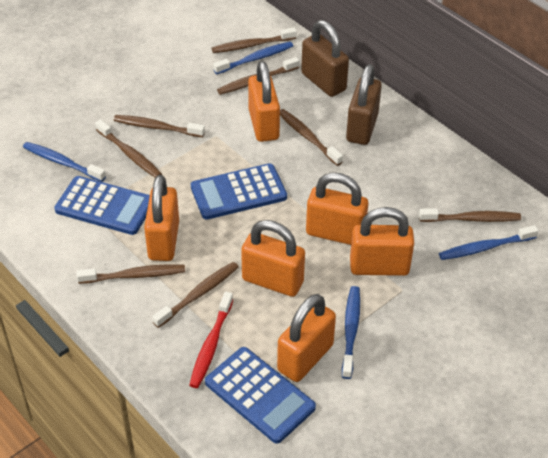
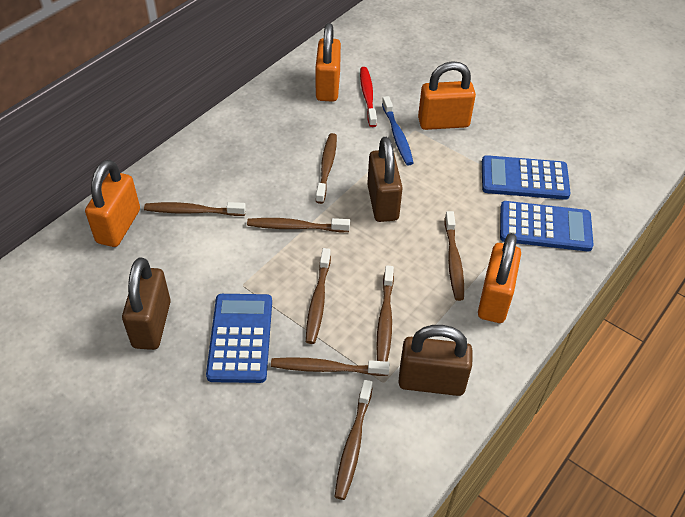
blue toothbrush: [23,142,106,182] [213,42,293,74] [342,286,360,379] [439,225,539,260] = 4 -> [382,96,413,166] = 1
brown padlock: [301,20,349,97] [346,64,382,145] = 2 -> [122,257,171,350] [367,137,403,222] [398,325,473,396] = 3
orange padlock: [144,175,179,261] [241,220,305,297] [248,61,280,142] [277,294,336,382] [306,173,368,245] [350,207,414,276] = 6 -> [85,160,140,247] [315,23,341,101] [418,61,476,130] [478,233,521,323] = 4

